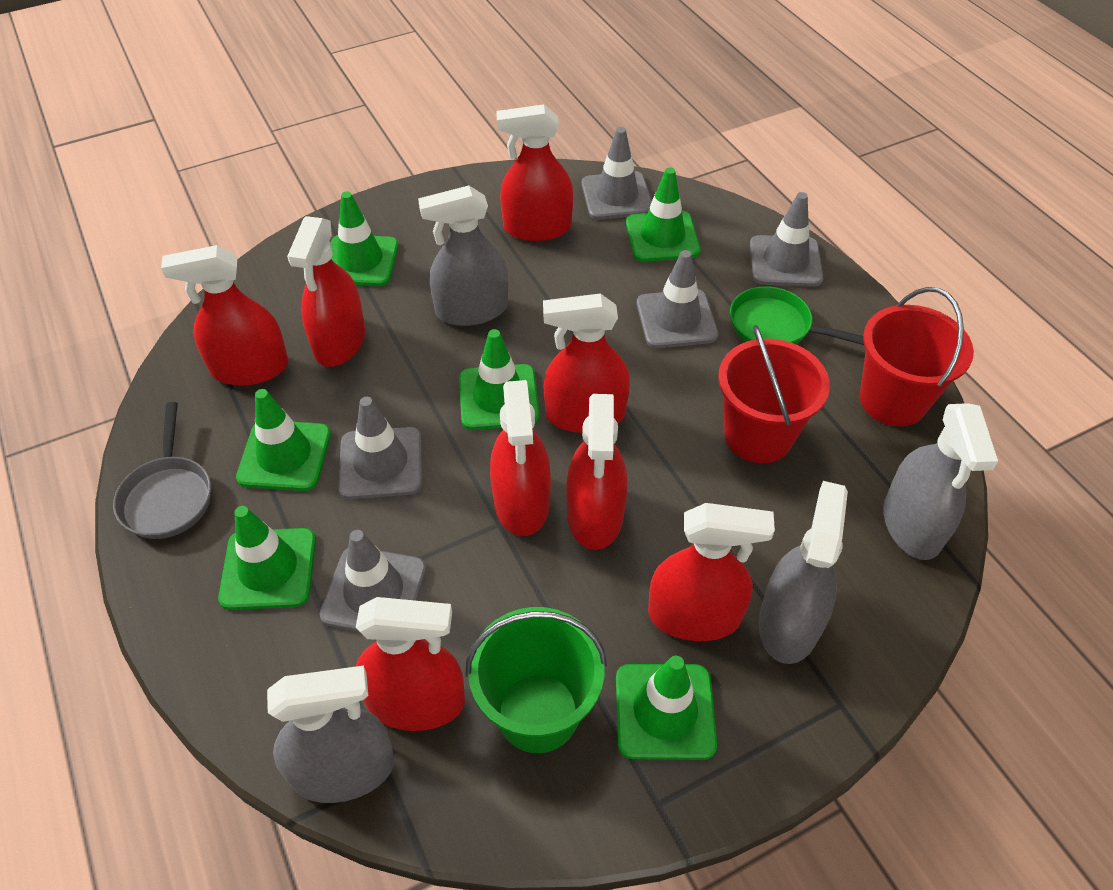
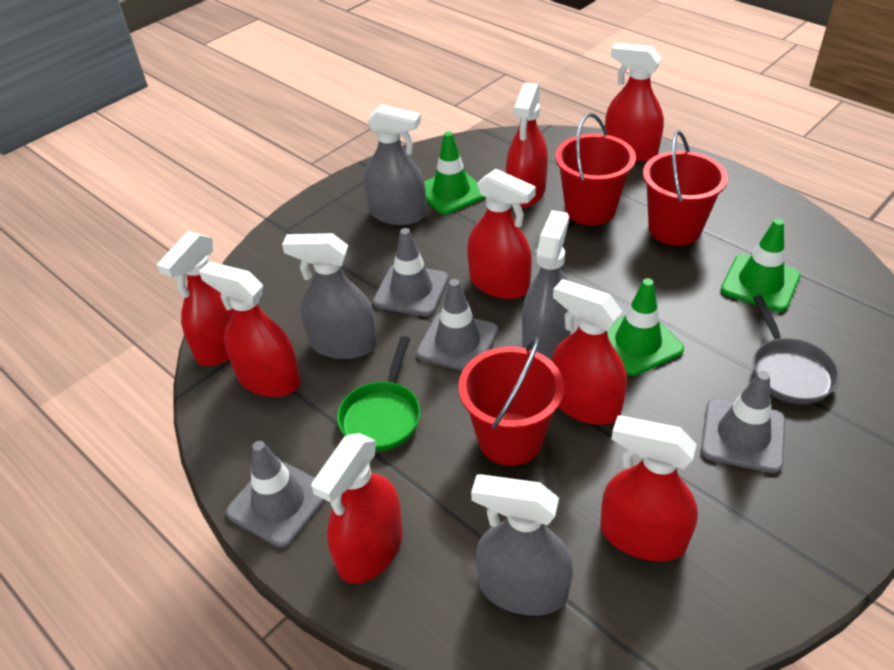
green bucket: [465,607,607,753] = 1 -> none = 0
green traffic cone: [218,506,316,610] [236,389,331,491] [330,191,399,286] [459,329,540,430] [616,656,717,760] [626,167,701,262] = 6 -> [424,131,486,215] [607,278,684,376] [721,219,800,312] = 3
grey traffic cone: [319,530,426,632] [338,397,422,499] [582,127,652,220] [637,250,719,348] [750,192,824,287] = 5 -> [226,441,326,548] [373,228,449,317] [416,279,498,371] [701,371,785,473] = 4
red bucket: [718,325,830,463] [860,287,974,427] = 2 -> [458,337,564,466] [555,113,636,226] [643,130,728,246] = 3

